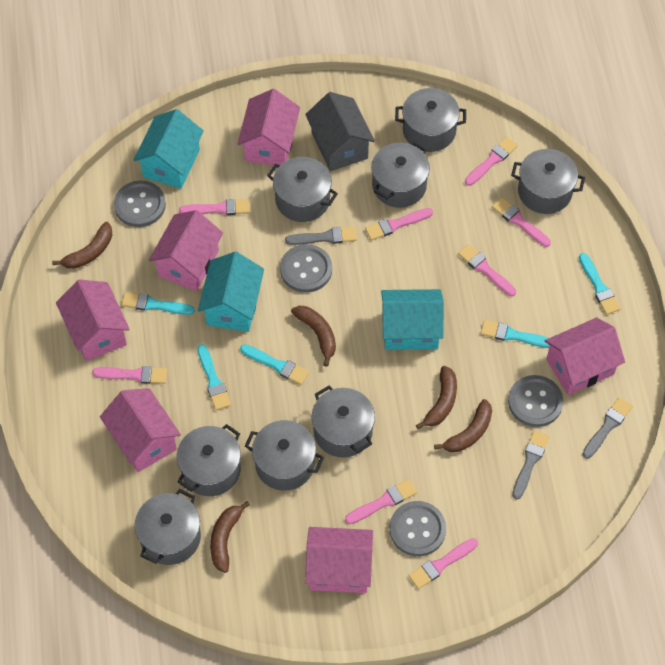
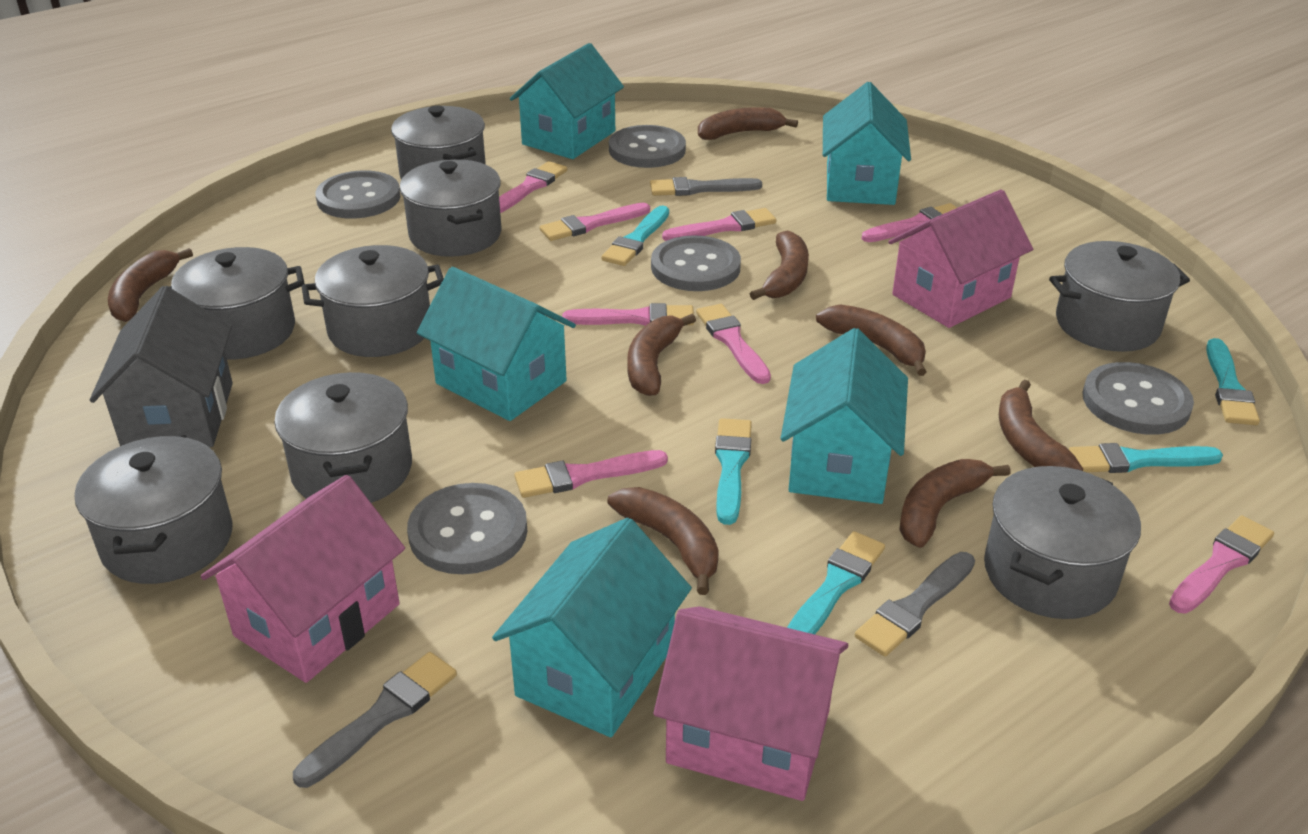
brown banana: [52,222,112,269] [210,501,250,573] [291,306,336,367] [416,366,457,429] [434,399,492,452] = 5 -> [108,248,193,322] [607,487,719,595] [627,314,696,396] [698,107,798,140] [750,230,809,300] [816,305,927,376] [899,459,1010,548] [999,379,1083,471] = 8
grey button: [114,181,166,227] [280,244,332,293] [389,501,446,556] [508,375,563,427] = 4 -> [315,170,401,219] [407,483,527,574] [609,125,686,168] [651,235,741,291] [1082,362,1194,435] = 5
pink house: [56,279,130,361] [100,388,181,472] [149,210,223,291] [237,89,300,166] [305,527,373,593] [545,318,625,395] = 6 -> [201,475,405,683] [653,606,848,801] [888,189,1033,328] = 3
turquoise house: [134,109,204,189] [198,252,264,332] [381,289,444,350] = 3 -> [417,267,576,421] [492,518,692,737] [510,43,624,159] [781,328,908,504] [823,82,911,205] = 5

